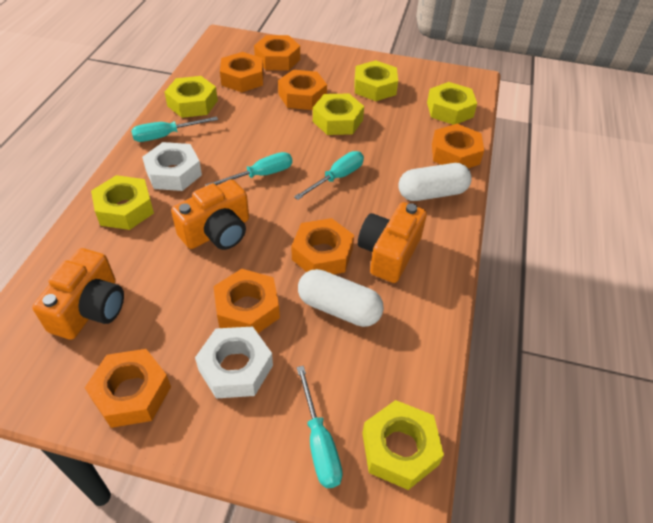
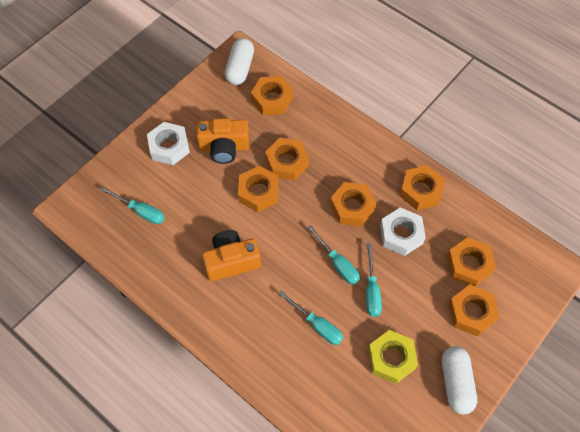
orange camera: [32,248,124,340] [171,179,249,250] [358,202,427,283] = 3 -> [196,118,249,164] [202,230,261,281] = 2
yellow nut: [91,175,154,230] [164,76,218,118] [313,94,364,135] [354,60,398,101] [362,400,444,490] [427,82,477,125] = 6 -> [368,330,418,384] = 1

